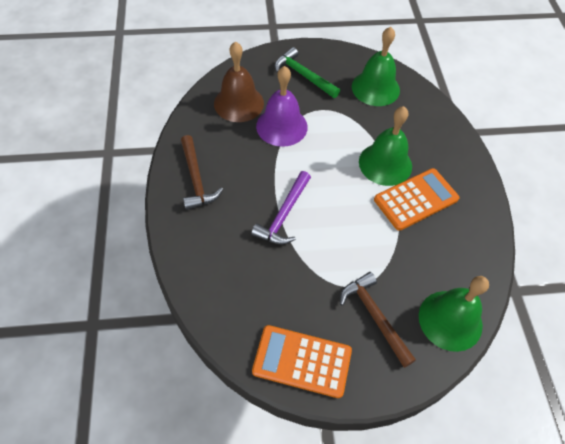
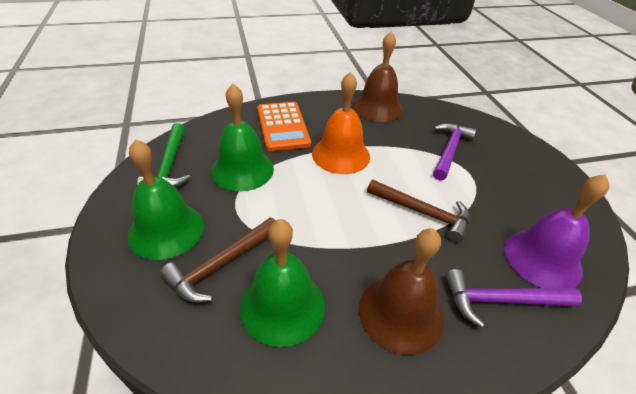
brown bell: [214,41,264,122] = 1 -> [353,31,403,122] [359,228,444,355] = 2
orange bell: none = 0 -> [312,72,370,174] = 1
orange calculator: [252,325,352,398] [374,168,459,231] = 2 -> [257,102,311,151] = 1
purple hammer: [251,171,311,245] = 1 -> [433,123,477,181] [446,269,582,328] = 2

